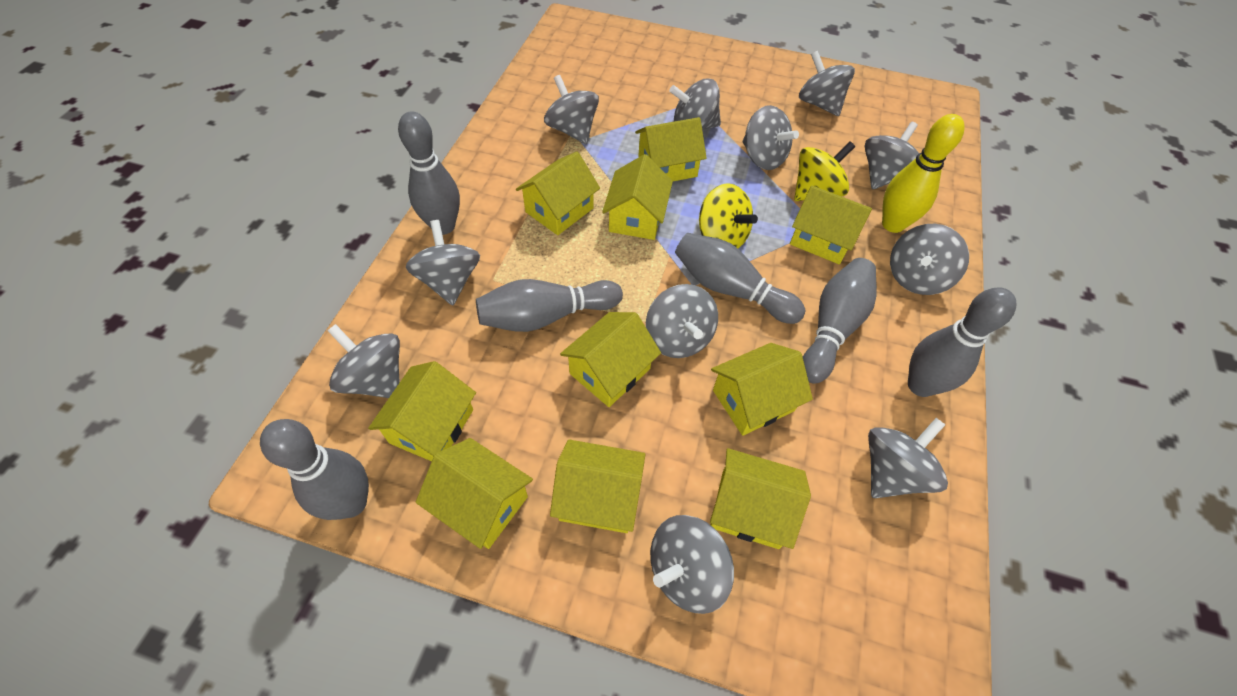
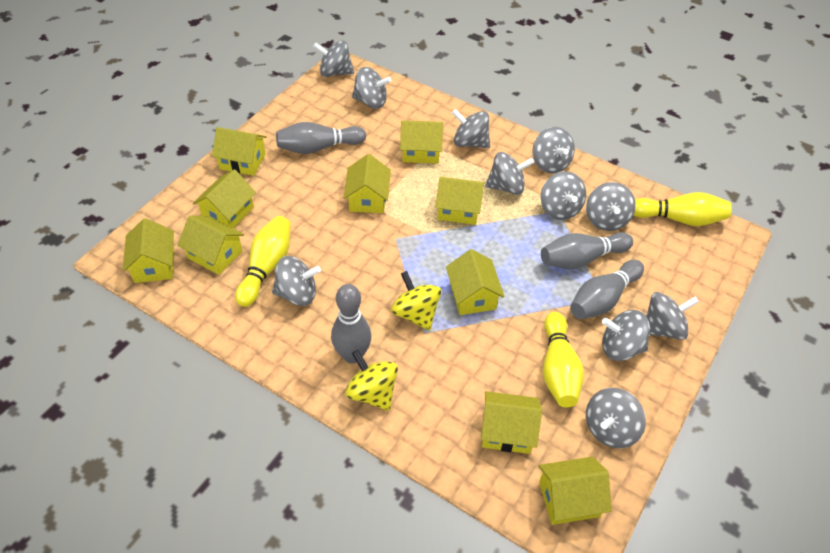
grey bowling pin: [260,419,369,520] [398,111,460,235] [476,279,623,332] [675,233,805,324] [803,258,877,384] [908,287,1016,397] = 6 -> [276,122,366,154] [331,284,372,364] [541,232,633,269] [570,260,644,319] = 4
yellow bowling pin: [882,114,965,233] = 1 -> [235,216,291,307] [543,312,584,407] [634,192,732,226] = 3

